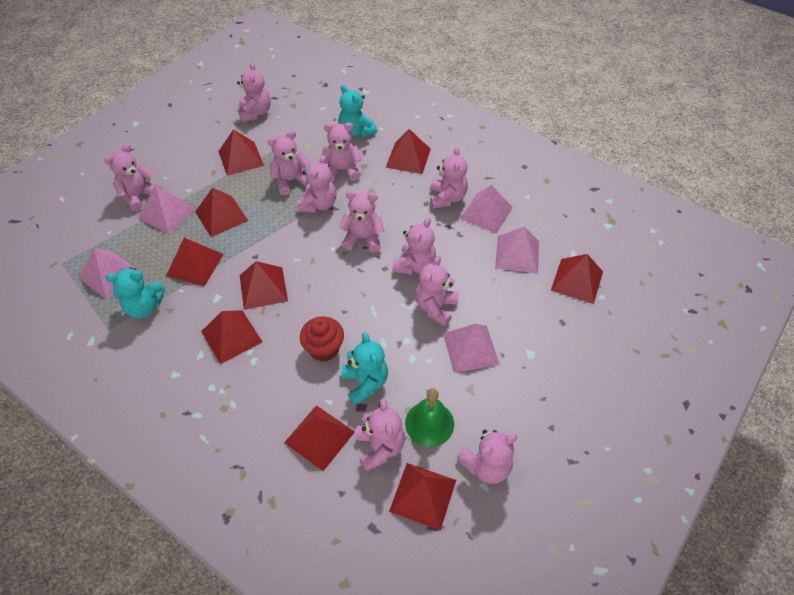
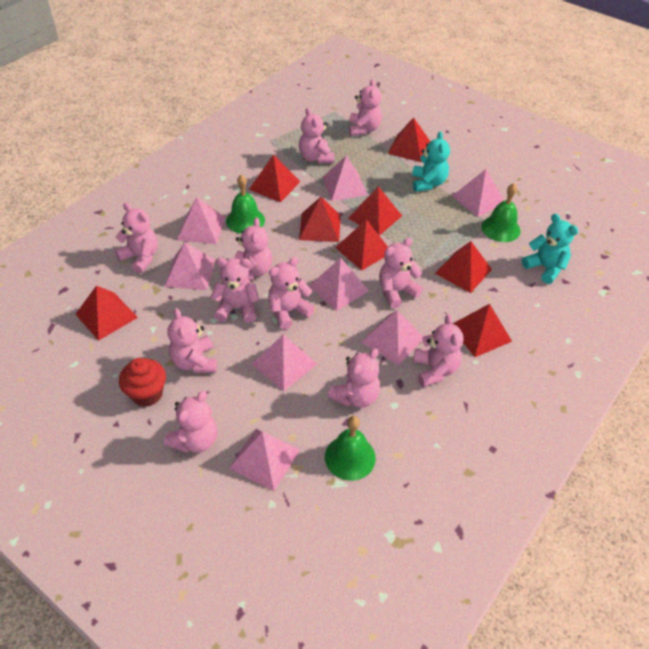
green bell: [405,388,454,447] = 1 -> [226,174,265,234] [325,416,376,481] [481,183,521,242] = 3
pink pyramid: [79,248,139,300] [138,185,196,234] [443,324,500,373] [460,185,513,234] [495,227,539,273] = 5 -> [164,242,215,290] [177,198,225,244] [229,429,300,491] [251,335,317,391] [309,258,369,311] [322,155,368,201] [361,310,423,366] [452,169,504,217] = 8
red pyramid: [166,238,224,286] [195,188,248,237] [201,310,262,364] [218,129,264,176] [240,261,288,310] [284,405,355,471] [386,129,431,174] [389,463,456,530] [551,254,603,304] = 9 -> [75,285,138,341] [249,155,301,202] [299,197,341,242] [335,219,388,271] [348,186,402,236] [387,117,430,162] [435,241,492,293] [453,304,512,357] = 8
turquoise teddy bear: [106,267,165,318] [339,85,377,138] [342,332,388,405] = 3 -> [412,131,450,192] [522,214,578,284] = 2

